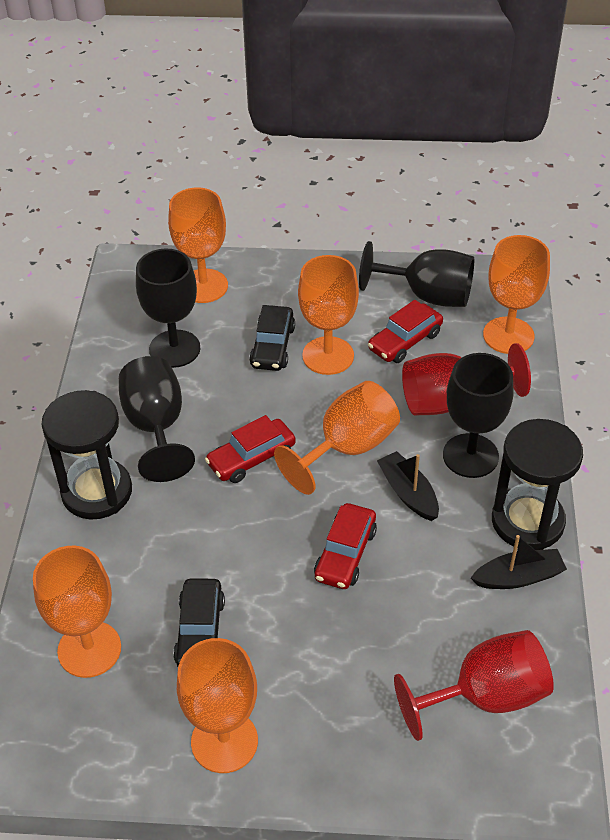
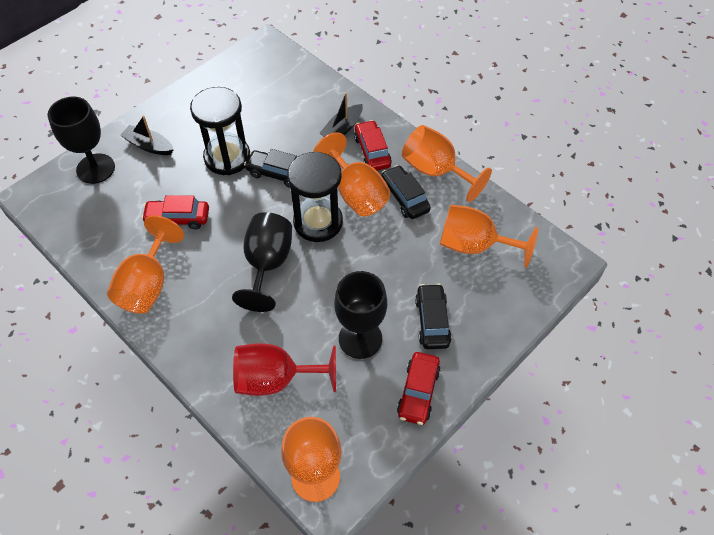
black car: [173,578,225,667] [249,305,295,371] = 2 -> [244,149,297,188] [381,165,431,219] [415,284,452,349] = 3
black goblet: [119,356,195,482] [136,249,200,368] [359,241,474,307] [443,353,513,478] = 4 -> [48,97,115,184] [232,212,292,312] [334,271,387,359] = 3
orange goblet: [33,546,121,678] [168,187,228,303] [177,638,258,773] [274,381,400,495] [298,255,359,375] [483,235,550,354] = 6 -> [107,215,184,314] [281,417,342,502] [313,132,390,217] [402,125,492,202] [440,205,538,268] = 5
red goblet: [394,630,554,741] [402,343,531,415] = 2 -> [233,343,336,396] = 1

